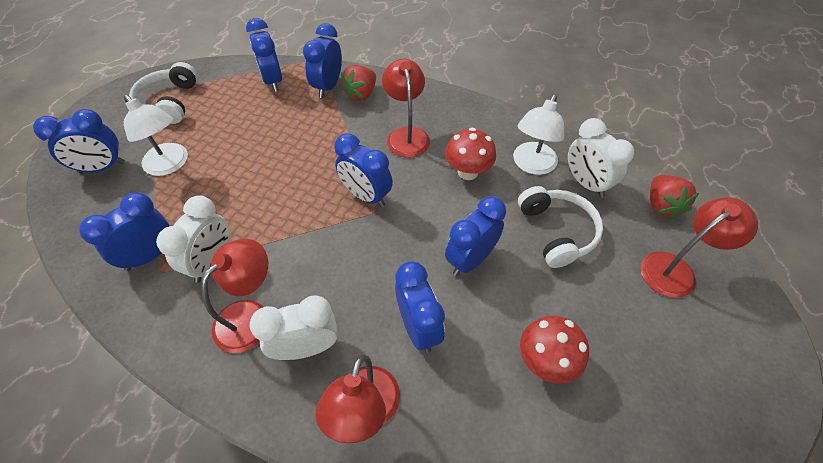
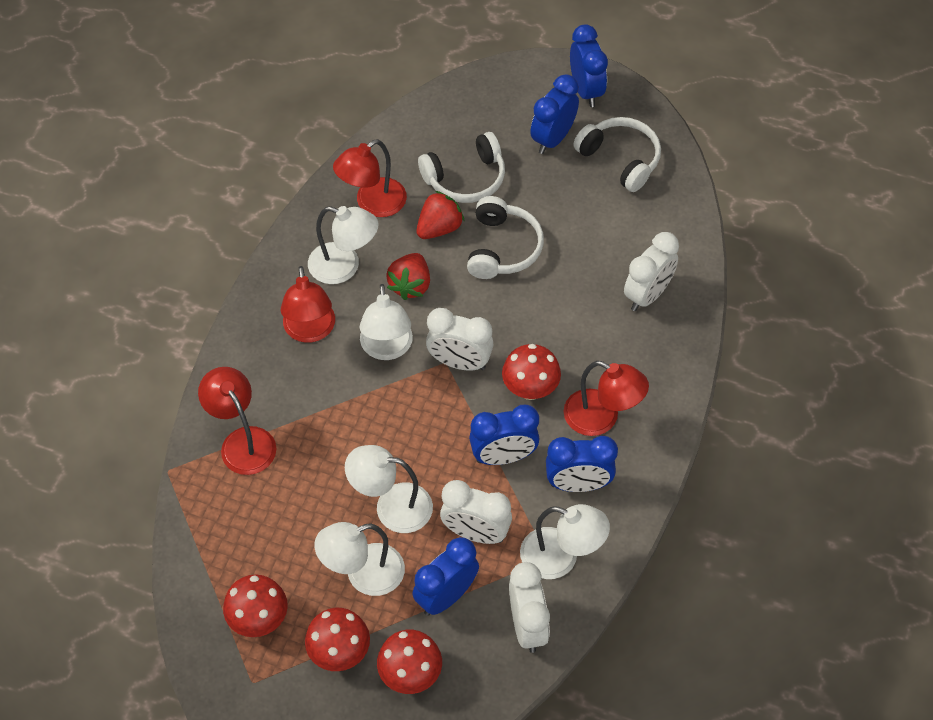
blue clock: [33,109,125,173] [79,193,170,271] [246,18,282,92] [303,23,342,98] [334,133,393,207] [395,261,445,353] [445,196,506,276] = 7 -> [412,537,479,616] [469,405,539,465] [530,74,579,154] [546,436,618,492] [570,24,608,107] = 5
red mushroom: [445,128,496,180] [520,316,589,384] = 2 -> [223,575,288,637] [305,608,370,671] [377,630,442,694] [502,344,561,400] = 4
white clock: [156,195,230,283] [250,295,338,360] [568,118,634,198] = 3 -> [426,308,494,371] [440,480,512,544] [509,562,550,653] [624,232,679,311] = 4
white headphones: [129,62,198,124] [518,186,603,268] = 2 -> [418,132,505,203] [467,196,544,279] [573,117,661,192] = 3
white lamp: [124,95,188,176] [513,94,564,175] = 2 -> [308,206,379,284] [314,522,405,596] [345,445,433,533] [360,284,413,360] [520,504,610,579] = 5

